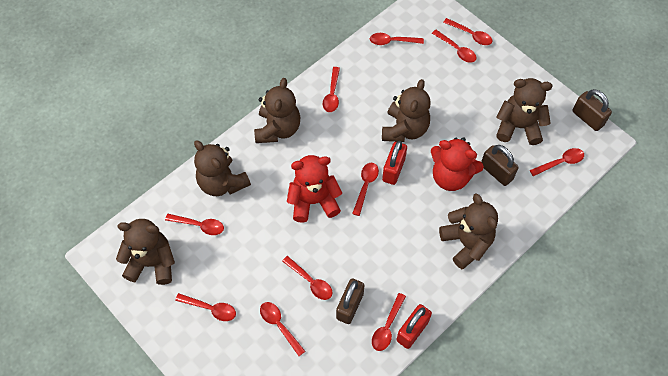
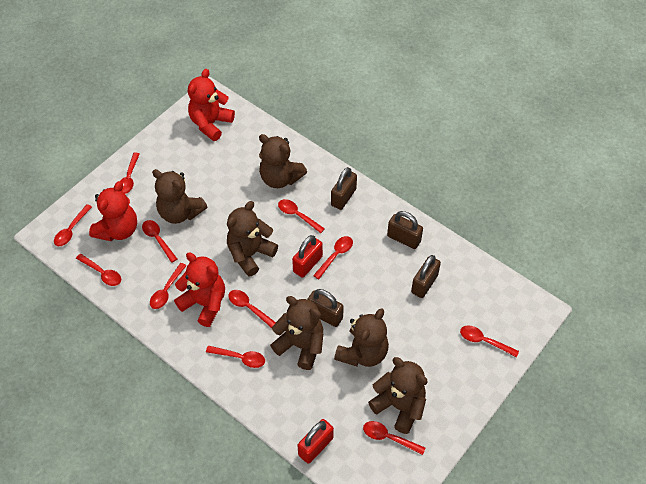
brown padlock: [336,278,365,324] [481,145,519,186] [572,89,612,131] = 3 -> [307,289,344,327] [331,167,357,210] [387,211,423,249] [411,255,441,298] = 4
red teddy bear: [287,155,342,223] [431,137,484,191] = 2 -> [89,181,137,241] [174,252,225,327] [188,69,235,141] = 3

